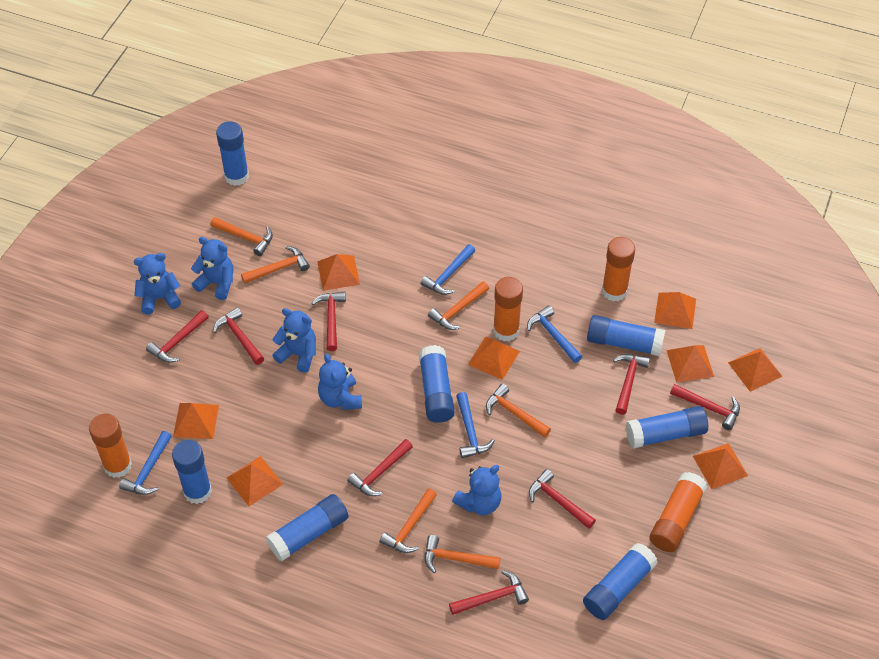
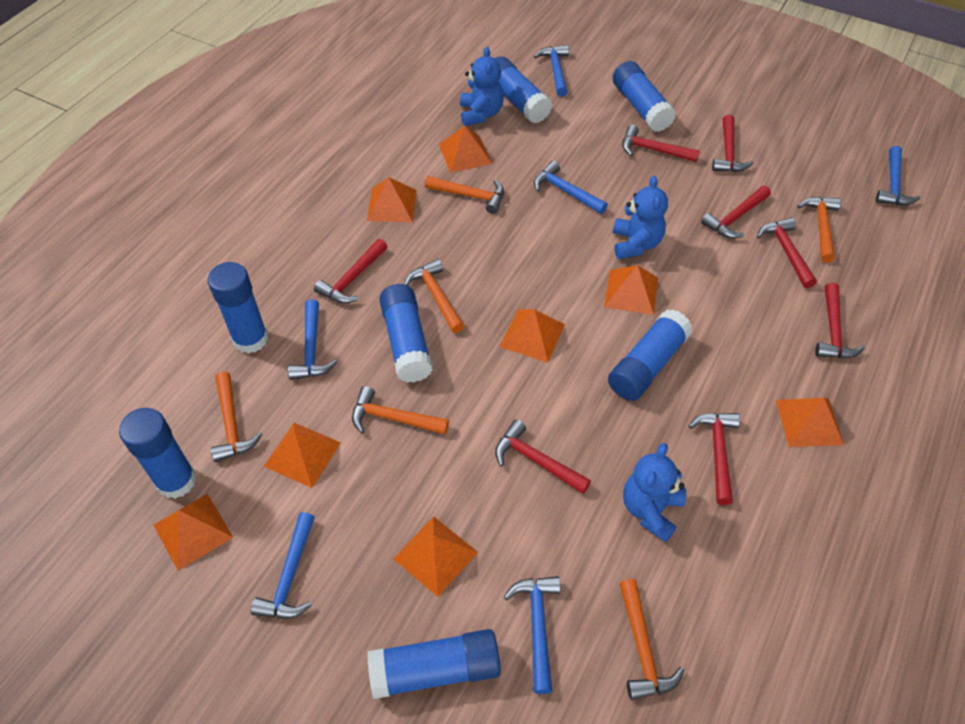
blue hammer: [119,431,172,495] [421,244,475,295] [456,392,495,458] [527,305,582,363] = 4 -> [251,512,315,619] [288,299,337,380] [504,576,561,694] [534,45,569,97] [534,161,608,214] [876,146,920,205] = 6
blue teddy bear: [134,253,181,314] [191,237,233,300] [272,308,316,373] [318,354,362,410] [452,465,502,515] = 5 -> [460,47,504,126] [613,176,668,259] [623,443,686,542] = 3
orange glue stick: [89,414,132,478] [493,277,523,341] [602,237,635,301] [650,472,707,552] = 4 -> none = 0

